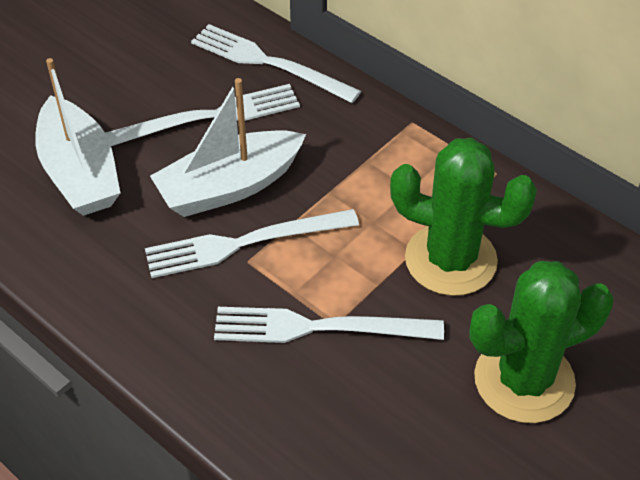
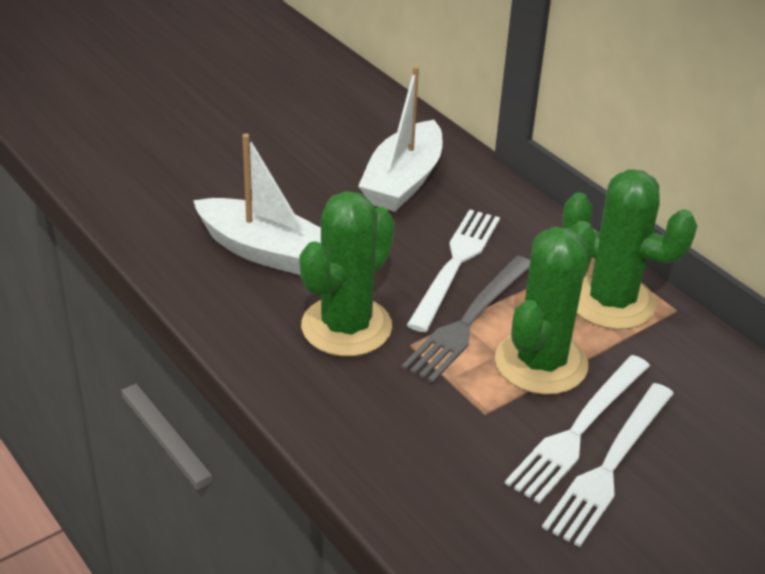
green cactus: [390,138,537,296] [469,261,614,423] = 2 -> [300,191,395,357] [495,221,596,395] [563,169,697,330] = 3
grey fork: none = 0 -> [401,256,530,383] = 1
white fork: [105,84,300,146] [145,209,359,278] [191,24,361,103] [214,307,444,343] = 4 -> [407,210,500,332] [505,355,650,504] [542,383,674,547] = 3

